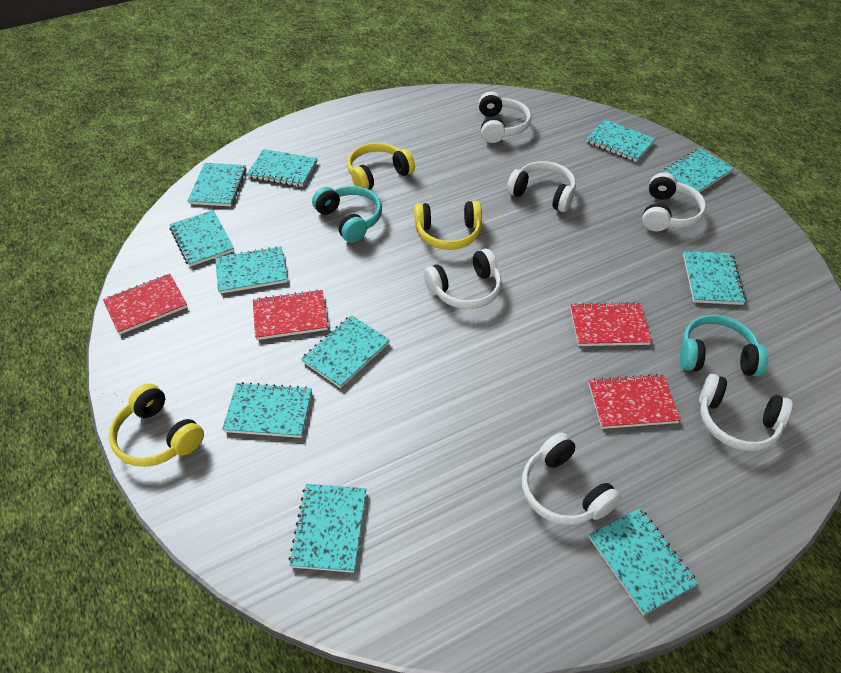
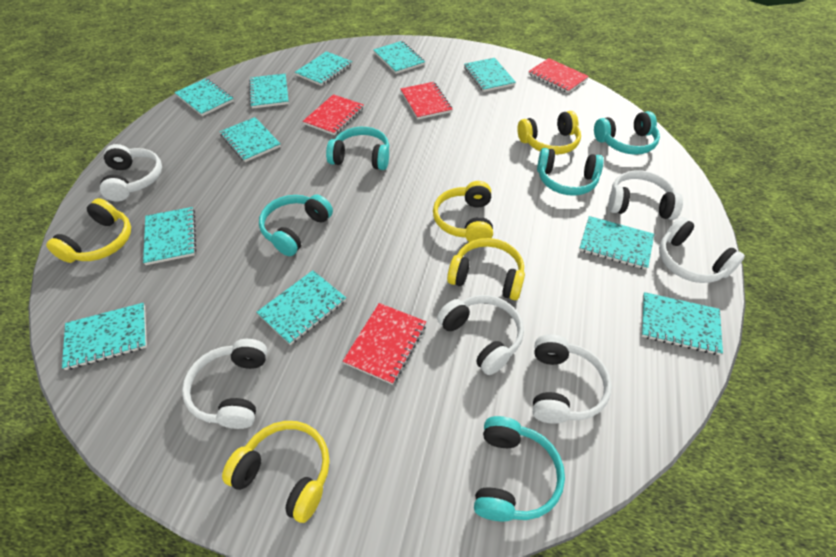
turquoise headphones: [312,186,382,243] [680,315,768,377] = 2 -> [259,195,333,256] [326,127,389,170] [474,416,565,522] [537,148,604,196] [594,111,660,155] = 5
yellow headphones: [109,383,204,467] [347,143,415,190] [414,201,482,250] = 3 -> [46,198,131,263] [222,421,330,523] [433,181,493,242] [447,238,525,300] [517,111,581,155] = 5

